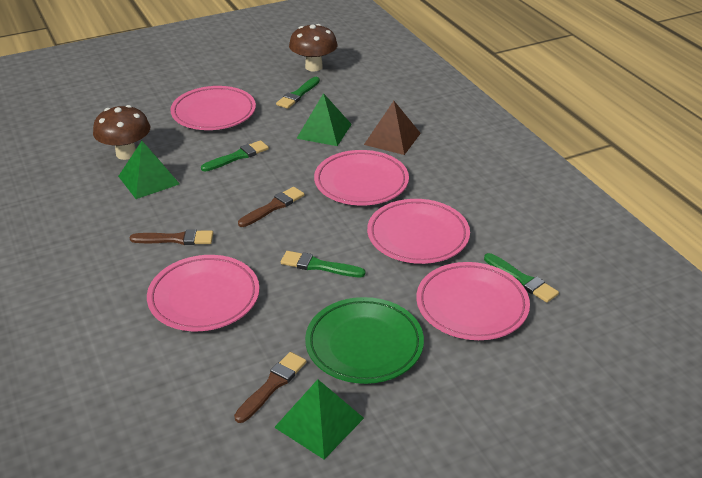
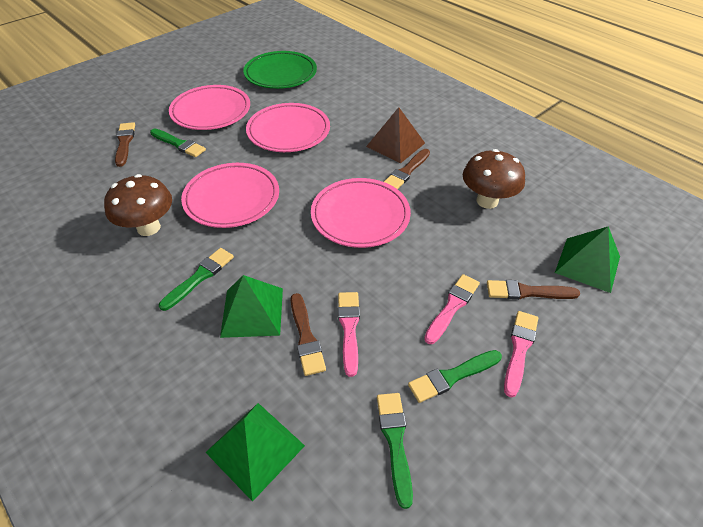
brown brush: [130,229,213,245] [234,352,307,423] [238,187,304,227] = 3 -> [115,122,135,167] [291,293,326,376] [384,149,430,189] [487,280,580,300] = 4
pink brush: none = 0 -> [338,292,360,377] [424,274,480,344] [504,311,538,398] = 3
pink plate: [147,255,259,331] [170,86,256,130] [314,150,409,205] [367,199,470,264] [416,262,530,340] = 5 -> [169,85,250,130] [181,163,279,228] [246,103,330,152] [311,178,411,248] = 4

